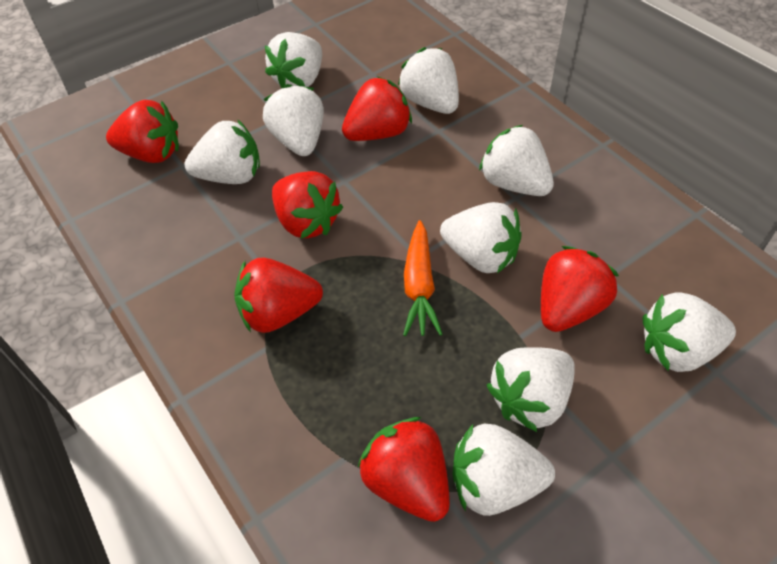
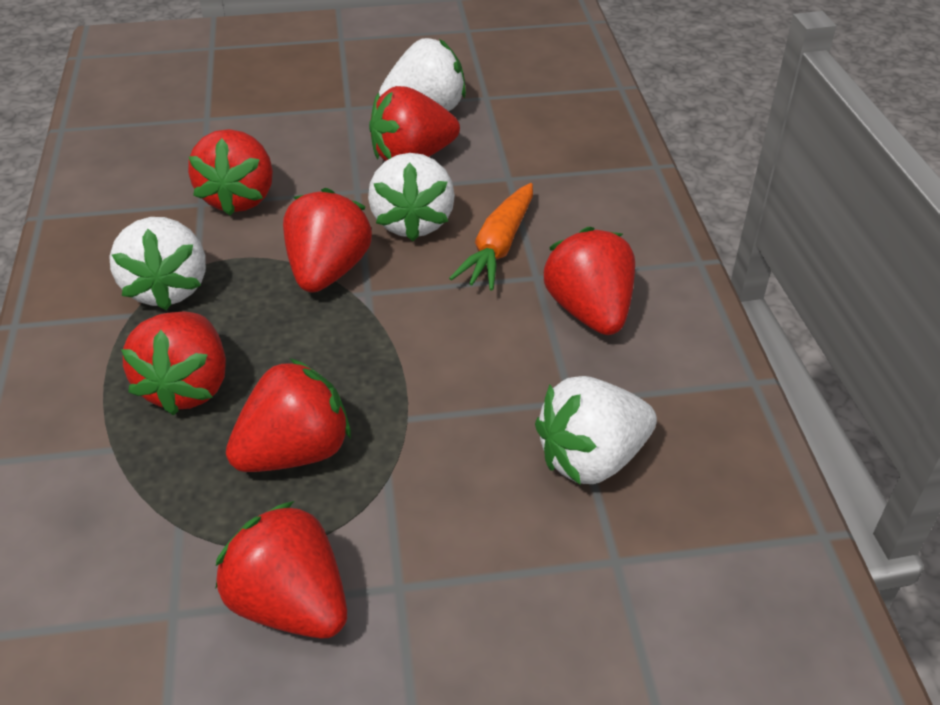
red strawberry: [106,100,179,163] [234,258,323,333] [272,171,343,238] [342,76,412,141] [358,417,450,522] [541,246,619,332] = 6 -> [121,311,226,416] [188,129,273,216] [216,501,347,638] [226,358,351,472] [283,188,372,292] [369,86,460,161] [544,227,635,335] = 7
white strawberry: [185,119,260,184] [263,84,324,156] [265,32,322,88] [398,47,459,114] [440,202,522,274] [453,424,555,516] [479,125,554,196] [487,347,575,432] [643,292,736,372] = 9 -> [109,217,206,310] [368,153,455,241] [379,38,466,111] [535,376,657,485] = 4

